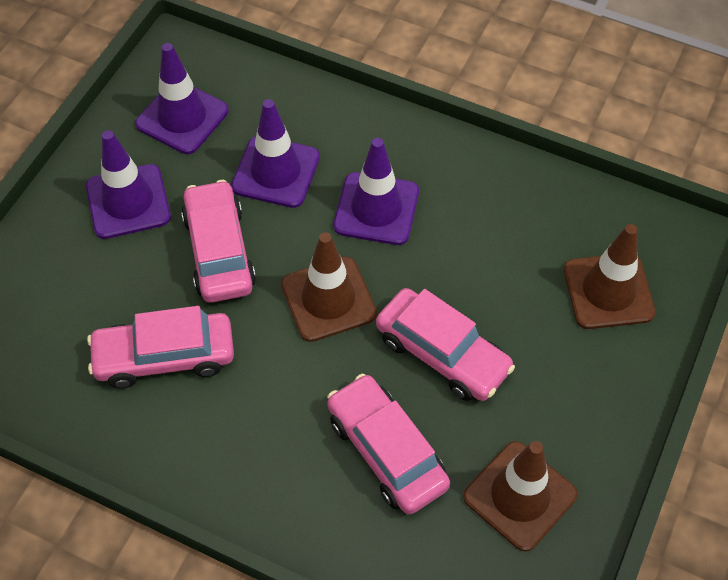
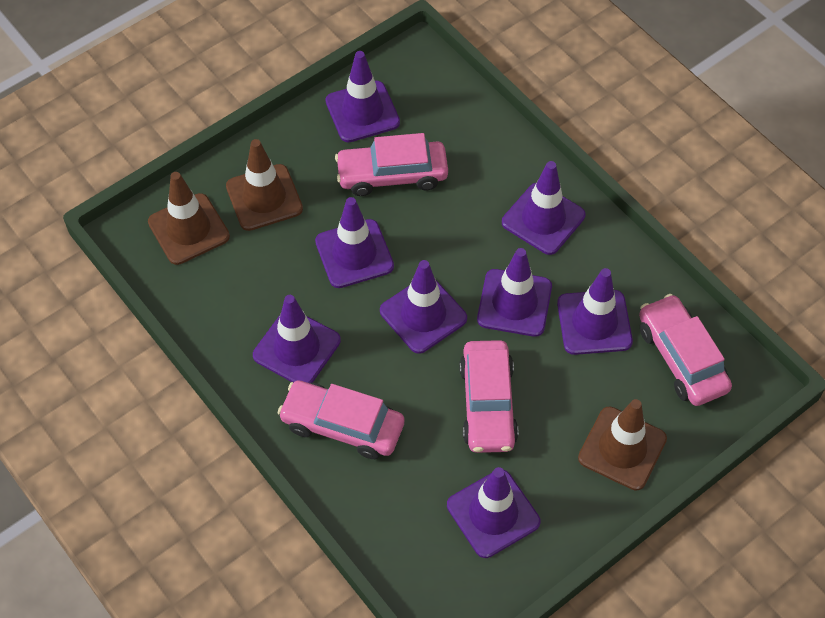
purple traffic cone: [86,130,171,239] [135,43,229,154] [231,99,320,208] [333,138,419,245] = 4 -> [253,295,341,383] [315,197,394,288] [325,51,400,142] [380,260,467,354] [447,467,540,558] [477,248,552,337] [502,161,586,255] [557,268,633,355] = 8

